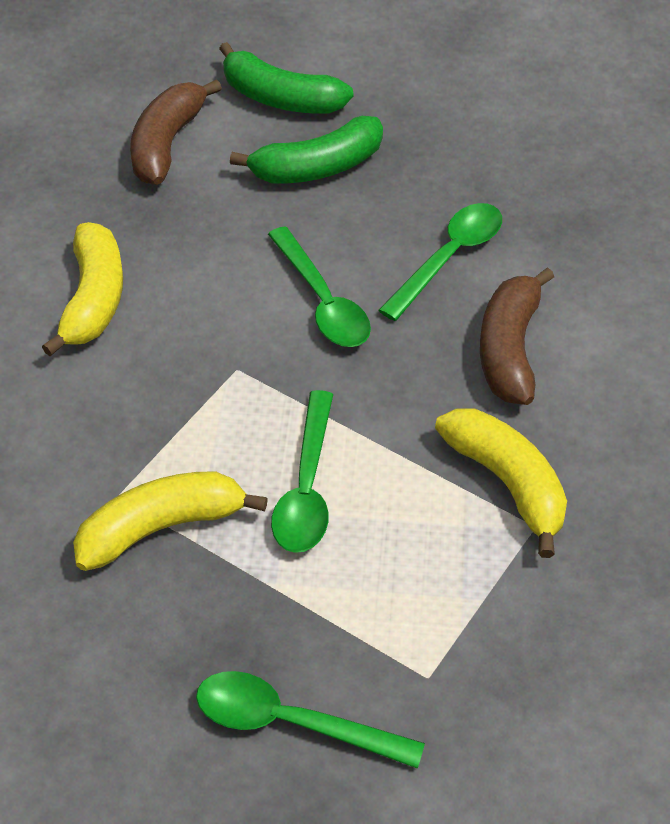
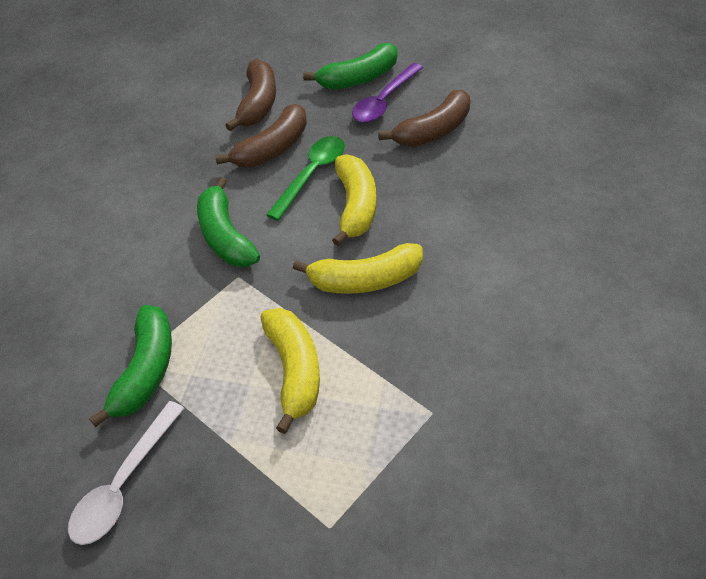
brown banana: [130,79,222,185] [480,267,554,405] = 2 -> [215,104,307,167] [225,59,276,131] [379,90,471,147] = 3
green banana: [219,42,353,114] [230,116,383,183] = 2 -> [89,305,172,427] [197,177,260,267] [303,43,398,90] = 3
green spoon: [196,671,425,769] [268,227,371,347] [271,390,333,553] [378,203,502,321] = 4 -> [266,136,345,221] = 1
purple spoon: none = 0 -> [352,63,423,123] = 1
white spoon: none = 0 -> [68,401,184,545] = 1

